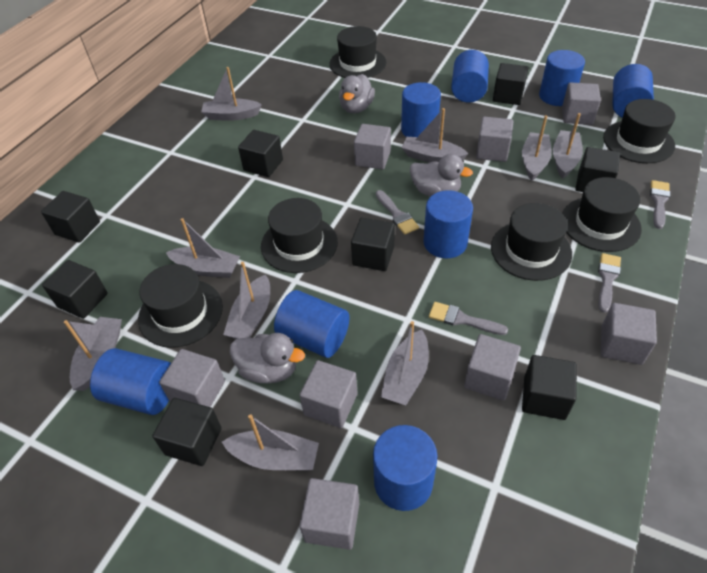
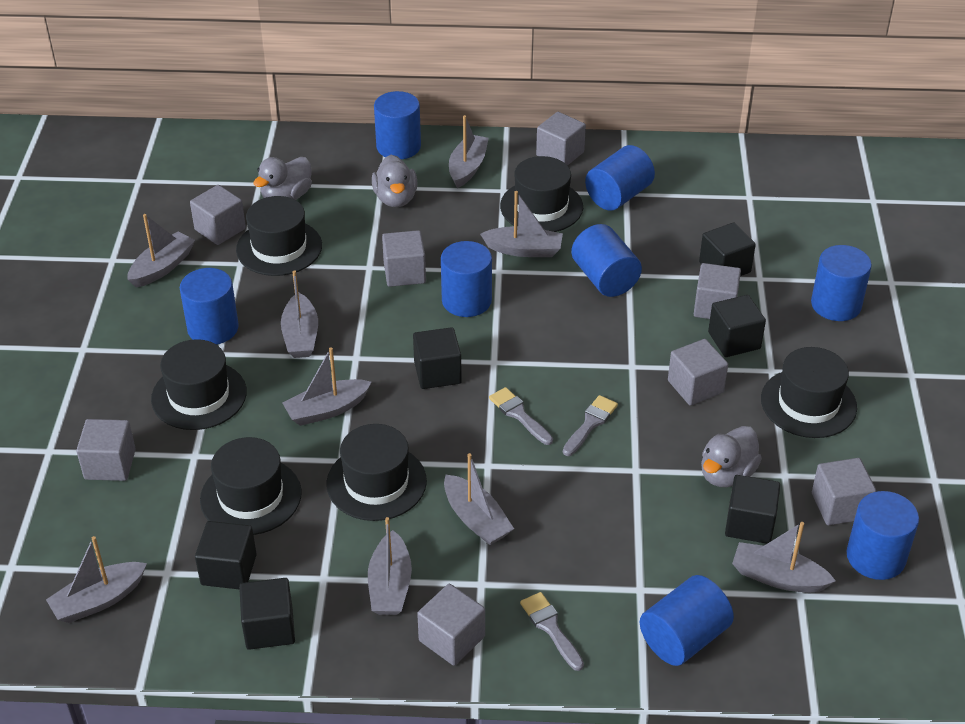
black cube: [41,191,100,243] [42,260,108,319] [152,398,222,466] [238,130,283,177] [351,218,395,271] [493,63,528,105] [522,355,577,420] [575,147,620,192] = 8 -> [195,521,257,589] [239,578,295,650] [413,327,462,389] [699,223,756,276] [708,295,766,357] [725,475,780,544] = 6
grey brush: [376,190,419,234] [429,302,508,335] [598,253,621,313] [650,180,670,229] = 4 -> [489,387,553,445] [520,592,584,671] [563,395,618,456] = 3

